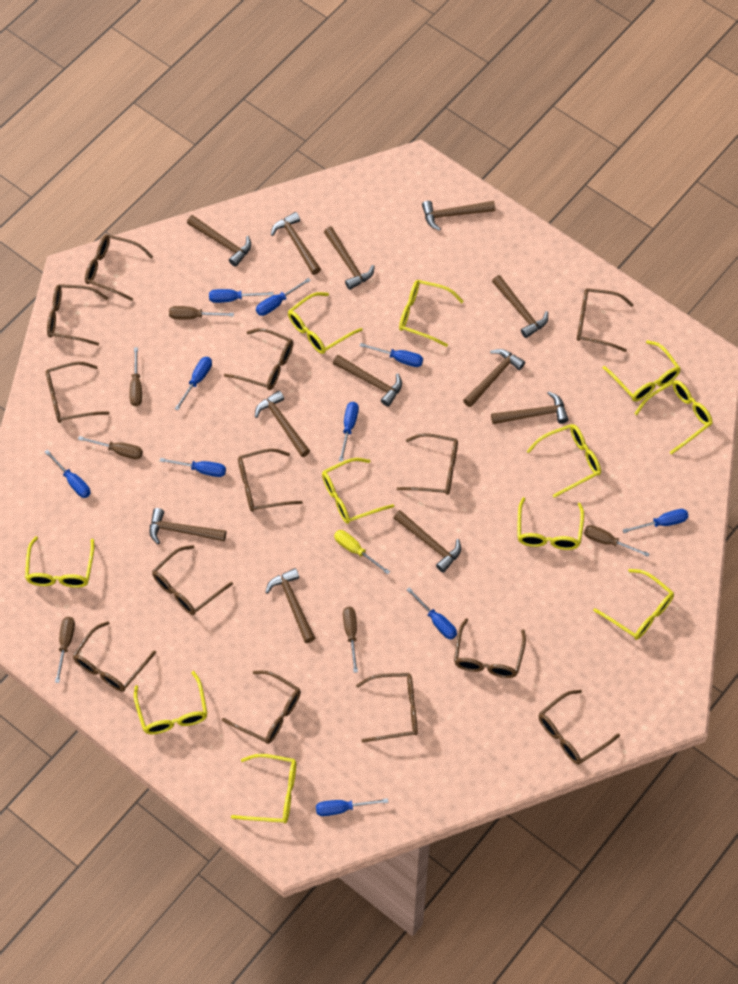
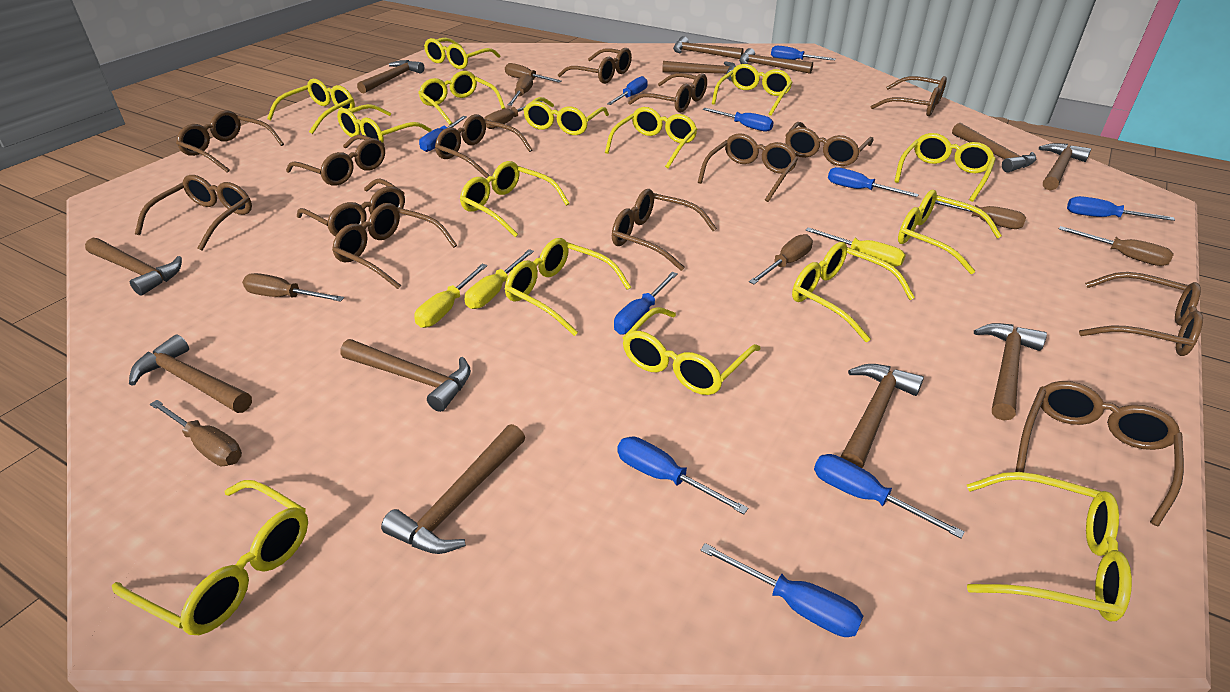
brown glasses: [45,362,109,423] [47,284,108,346] [73,621,156,692] [85,235,153,301] [152,545,233,615] [222,671,301,744] [224,328,293,390] [238,449,303,512] [356,673,418,743] [397,433,458,495] [454,618,526,678] [539,690,620,765] [577,288,634,352] = 13 -> [135,175,252,251] [176,110,284,173] [286,135,385,186] [297,179,405,237] [332,203,457,289] [435,114,533,178] [558,48,632,84] [612,189,717,271] [628,73,707,113] [697,133,798,202] [785,122,874,166] [871,76,947,116] [1015,381,1184,527] [1079,272,1203,356] = 14
brown screwdriver: [55,617,75,683] [78,436,143,459] [129,347,142,406] [169,306,234,319] [343,607,358,673] [584,525,650,557] = 6 -> [150,400,242,466] [242,273,344,302] [484,101,543,129] [505,63,562,83] [508,74,533,106] [749,234,813,284] [935,200,1026,229] [1059,226,1174,266] = 8
yellow glasses: [25,536,94,588] [134,671,208,734] [231,754,296,823] [288,292,362,354] [322,458,395,524] [399,280,464,347] [517,497,584,550] [527,424,601,498] [593,569,674,640] [603,340,681,401] [634,380,713,455] = 11 -> [112,480,308,635] [267,79,355,134] [337,104,431,143] [418,71,505,125] [424,38,500,69] [460,161,570,237] [505,238,631,336] [523,97,609,135] [605,107,697,168] [622,307,761,395] [712,64,793,116] [792,242,915,342] [894,133,996,202] [898,190,1002,274] [967,472,1132,621] = 15
yellow screwdriver: [334,530,390,575] = 1 -> [414,264,487,328] [465,249,534,309] [805,227,906,267] = 3

